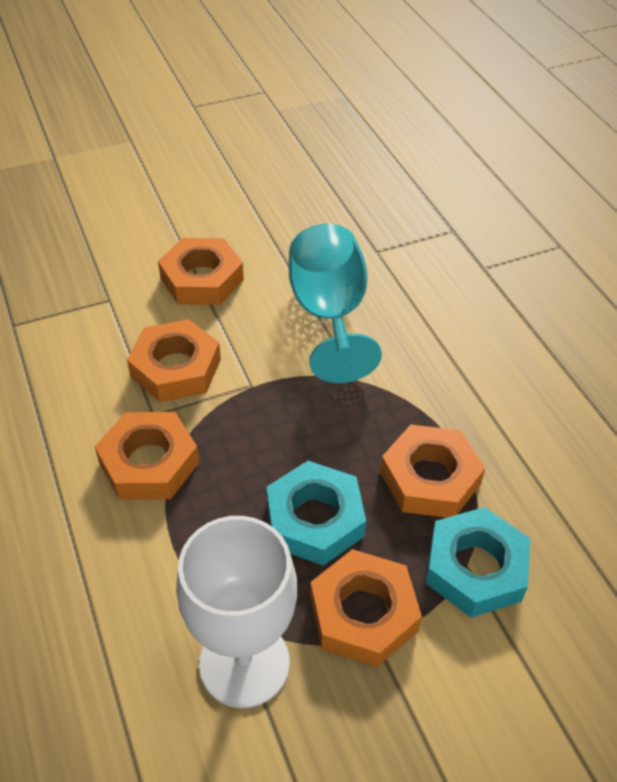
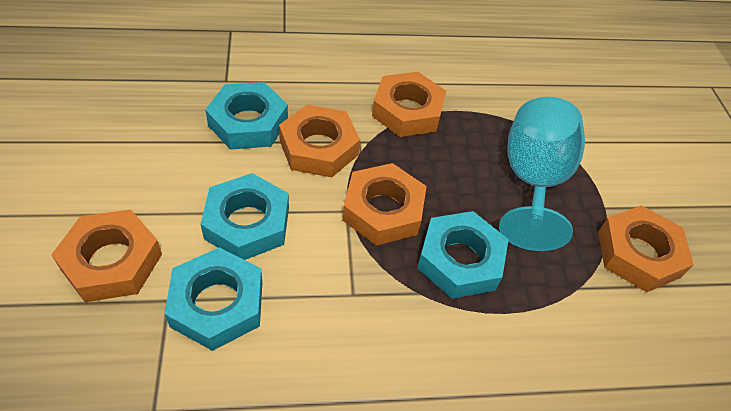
turquoise nut: [266,461,366,565] [426,507,530,618] = 2 -> [165,247,262,351] [200,173,289,260] [205,82,288,150] [417,211,509,299] = 4
white goblet: [176,516,297,708] = 1 -> none = 0

